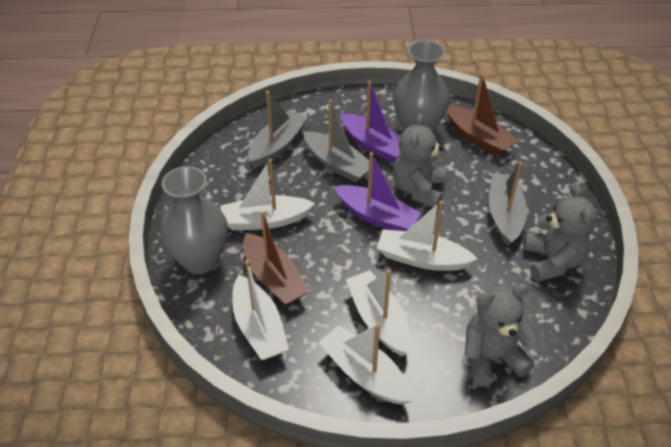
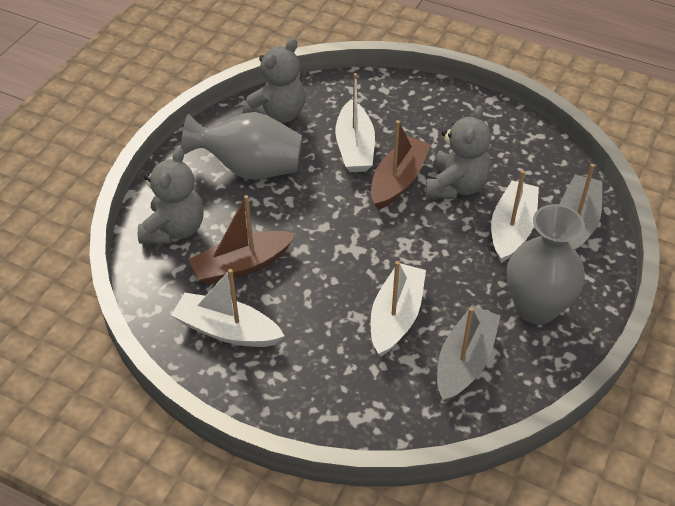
grey boat: [248,90,308,168] [303,100,369,183] [489,162,527,246] = 3 -> [437,305,501,402] [559,164,602,251] = 2
purple boat: [334,152,422,231] [340,81,401,163] = 2 -> none = 0
white boat: [220,159,315,230] [232,260,289,360] [319,324,413,405] [346,269,411,356] [377,201,477,271] = 5 -> [171,269,285,347] [335,73,375,172] [370,261,426,357] [491,170,539,263] = 4

